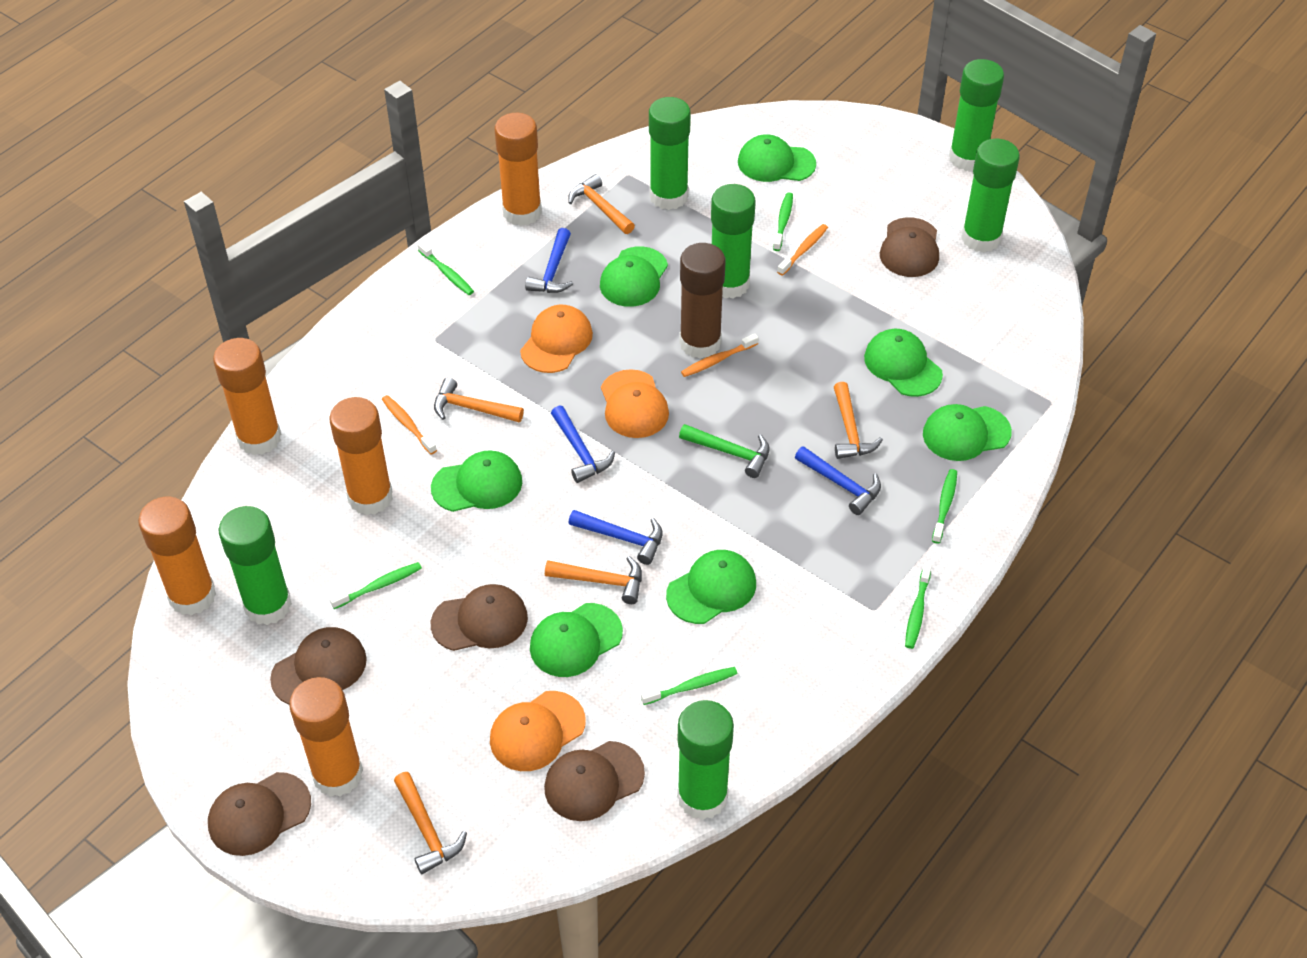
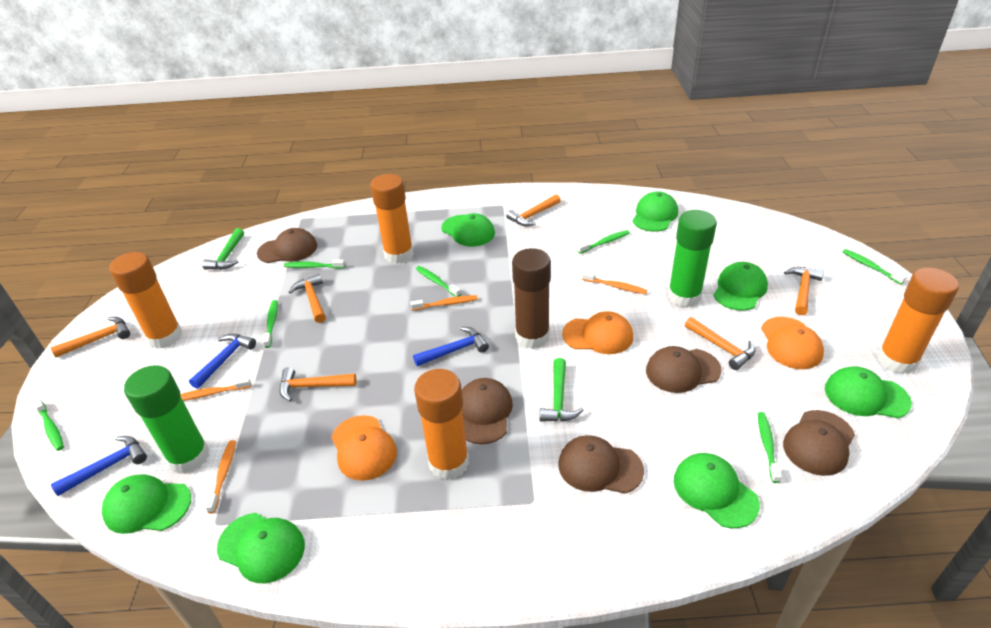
blue hammer: [525,228,573,293] [551,405,615,483] [569,510,663,565] [795,446,881,515] = 4 -> [51,436,147,496] [189,334,256,389] [413,327,489,366] = 3
green glue stick: [218,506,292,625] [649,97,691,210] [677,700,734,820] [711,184,756,299] [949,59,1004,171] [962,139,1020,253] = 6 -> [124,365,209,474] [668,210,717,308] = 2
green hammer: [679,424,769,478] = 1 -> [202,228,244,270] [539,358,583,422] = 2
green toothbrush: [329,562,422,609] [418,241,474,295] [641,667,737,705] [773,192,793,251] [905,563,932,649] [932,469,957,544] = 6 -> [33,398,64,451] [263,300,278,348] [284,260,345,269] [416,266,461,297] [577,230,630,254] [758,412,782,483] [842,249,907,285] = 7
orange glue stick: [138,497,216,616] [213,338,281,455] [289,677,363,797] [329,397,393,515] [495,113,542,226] = 5 -> [109,252,183,349] [370,174,414,264] [414,369,469,480] [877,267,959,374] = 4
orange hammer: [394,772,467,874] [434,377,524,422] [545,556,642,604] [568,174,635,234] [834,382,883,459] = 5 -> [51,317,130,357] [280,367,356,402] [289,274,326,323] [506,194,561,226] [685,317,755,370] [784,267,824,315] = 6
orange toothbrush: [382,395,437,455] [681,334,759,377] [777,224,828,276] = 3 -> [180,378,251,401] [205,440,236,513] [410,295,478,311] [582,271,647,294] = 4

